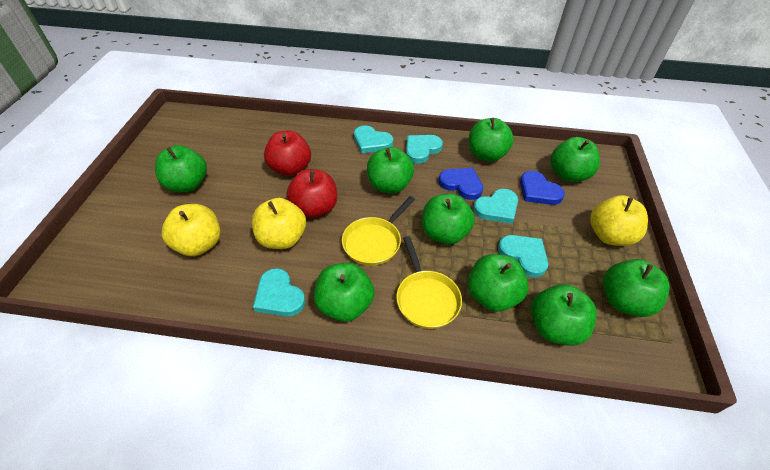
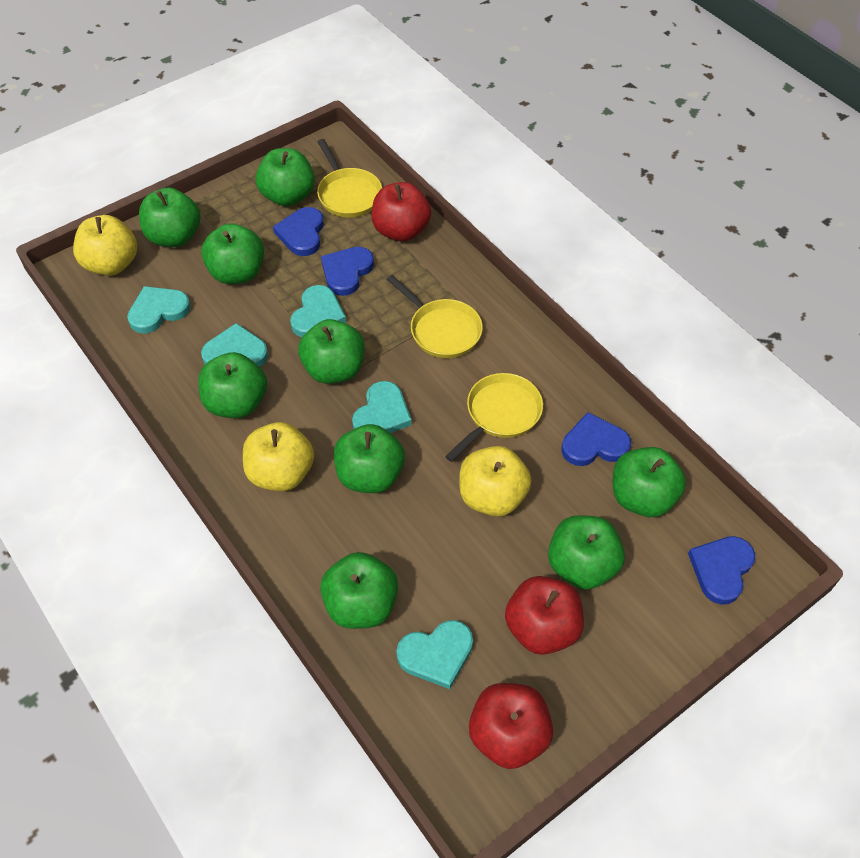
blue heart: [439,168,483,200] [520,171,565,205] = 2 -> [273,207,324,256] [321,247,374,296] [562,412,631,466] [688,536,755,605] = 4
red apple: [264,130,311,176] [287,169,337,218] = 2 -> [371,182,431,242] [469,683,553,769] [505,576,584,655] = 3
yellow pan: [342,196,415,266] [396,236,462,329] = 2 -> [317,139,382,218] [387,275,483,358] [445,373,543,462] = 3

